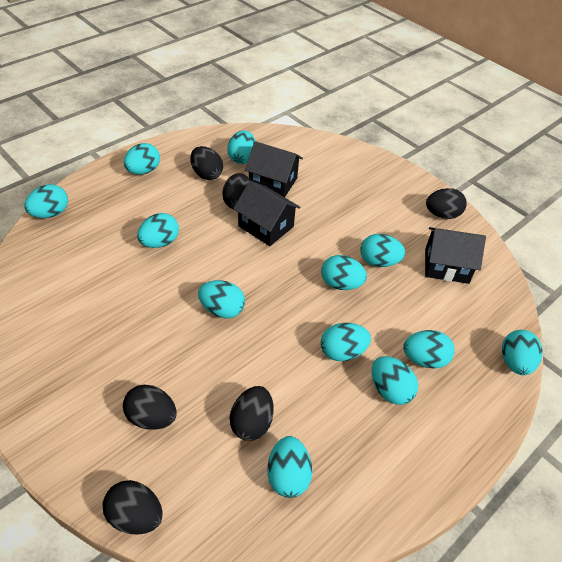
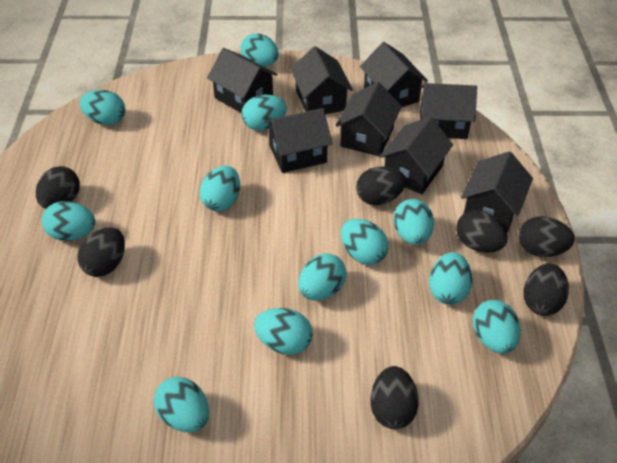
black egg: [103,480,163,535] [123,385,177,430] [190,146,223,180] [222,173,251,209] [230,386,274,441] [426,188,467,219] = 6 -> [36,166,80,209] [77,227,125,277] [356,166,406,205] [370,366,419,429] [456,210,507,253] [518,216,575,257] [524,263,569,316] = 7
black house: [233,181,300,246] [245,141,303,197] [425,227,486,284] = 3 -> [207,48,278,113] [264,108,332,173] [291,46,353,114] [336,82,402,156] [360,42,428,107] [379,117,453,194] [420,83,477,139] [461,151,533,233] = 8

